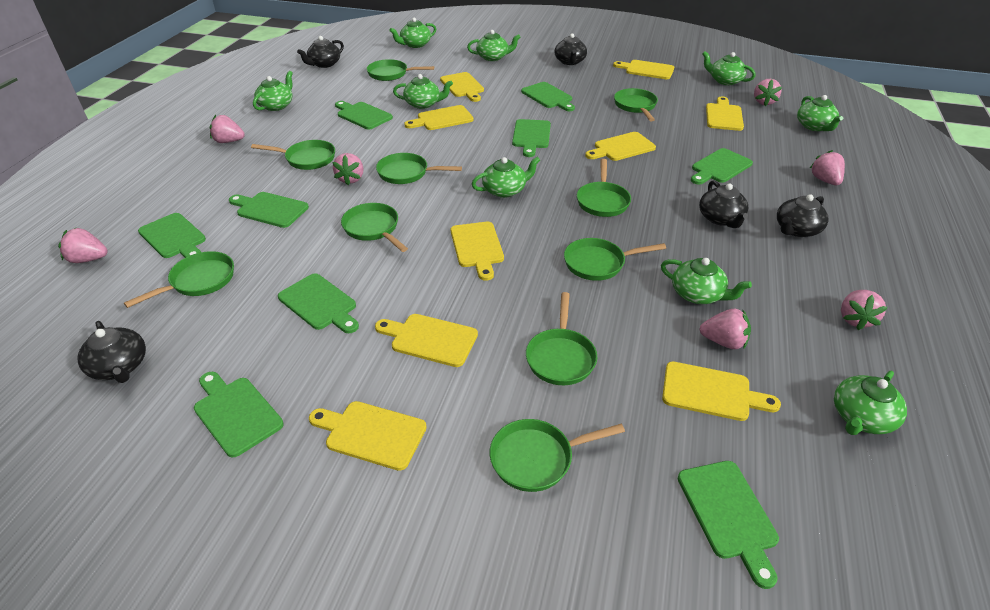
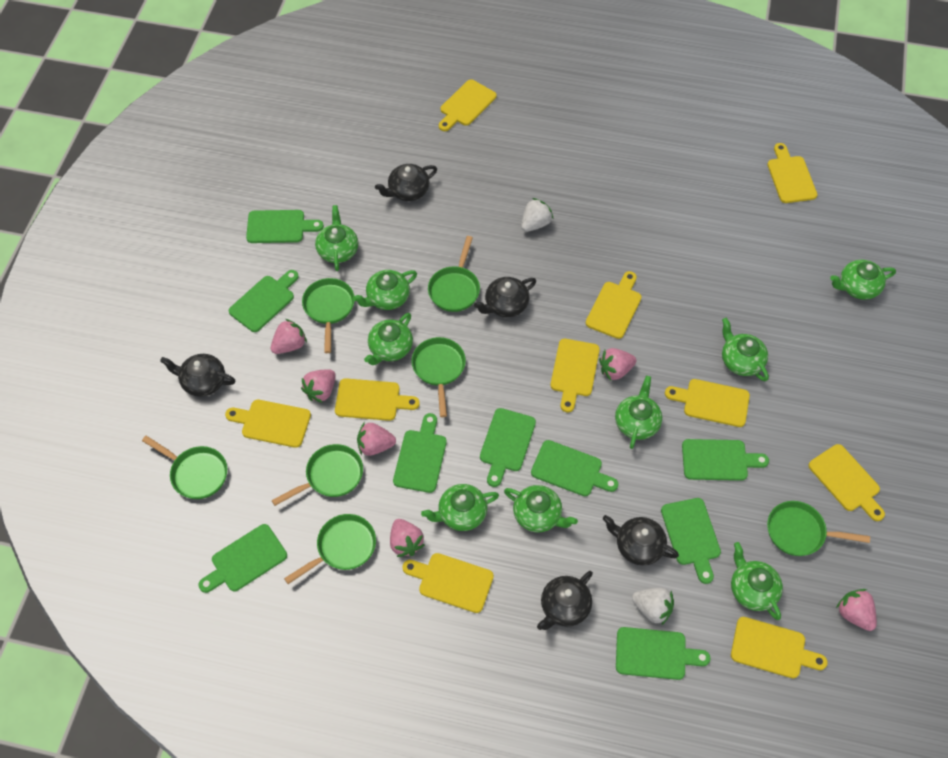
green pan: [124,251,234,308] [251,140,335,170] [341,203,408,252] [367,59,434,81] [376,153,462,184] [490,419,625,492] [526,292,597,385] [564,238,666,281] [577,159,631,217] [614,88,658,121] = 10 -> [142,436,227,499] [271,444,363,506] [284,514,376,584] [302,278,354,353] [412,337,466,417] [428,236,480,312] [767,501,870,556] = 7
pink strawberry: [58,228,108,263] [210,115,245,143] [332,153,364,185] [699,309,751,349] [754,79,782,106] [810,150,845,185] [841,290,888,330] = 7 -> [271,319,307,354] [301,369,336,403] [357,422,396,456] [390,519,425,557] [599,348,636,381] [836,589,877,631] = 6
white strawberry: none = 0 -> [521,198,553,232] [632,588,674,625] = 2
yellow cutting board: [309,401,427,471] [375,314,478,367] [404,105,474,130] [440,72,484,102] [451,222,504,280] [585,132,656,161] [613,60,674,79] [662,361,781,421] [706,97,744,131] = 9 -> [225,400,311,448] [335,378,420,421] [402,553,494,613] [439,80,496,131] [550,339,600,412] [586,271,642,339] [665,379,750,427] [731,617,828,678] [767,143,817,203] [808,444,885,521] = 10

